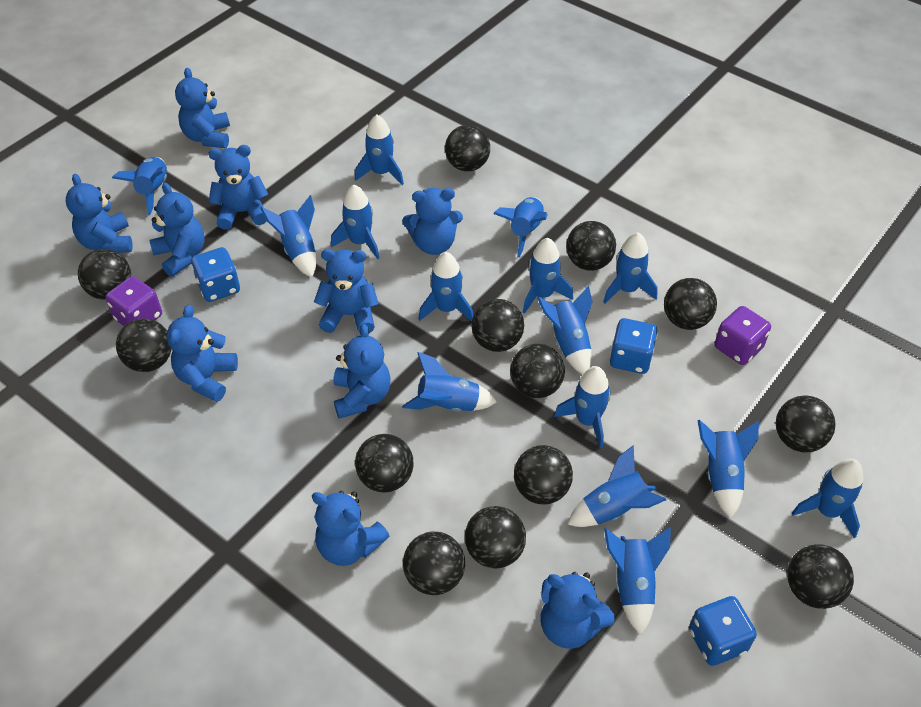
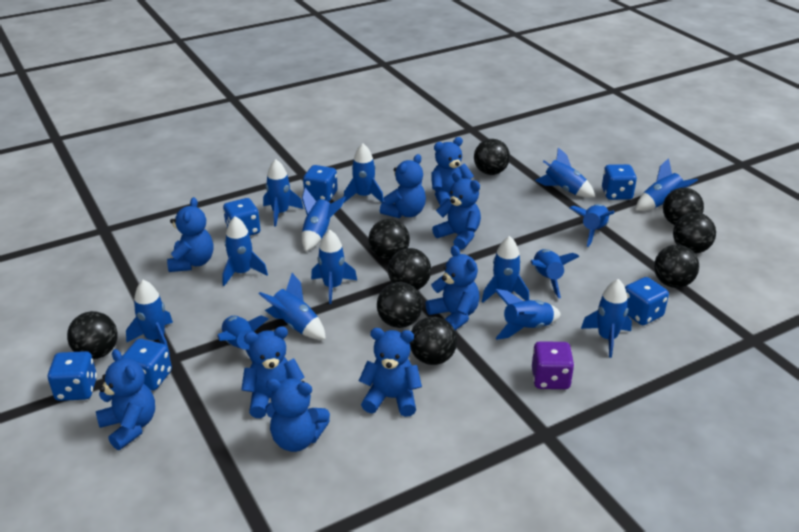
black ball: [78,249,131,300] [116,318,171,372] [355,434,414,493] [403,532,465,595] [445,125,490,171] [465,506,526,568] [471,299,524,352] [510,344,565,398] [514,445,573,504] [566,221,616,271] [664,278,717,330] [776,395,836,453] [787,544,854,609] = 13 -> [67,311,118,359] [368,219,410,260] [377,282,422,328] [388,248,431,290] [410,317,457,365] [474,139,510,175] [654,245,699,288] [663,188,704,225] [673,212,716,254] = 9
blue dice: [191,247,240,302] [610,318,658,374] [689,596,757,666] = 3 -> [48,351,97,401] [122,339,172,390] [223,198,260,236] [303,165,338,202] [602,164,637,200] [625,277,669,325] = 6
blue teddy bear: [66,174,133,253] [149,183,204,277] [167,305,238,402] [175,68,230,148] [209,145,269,230] [312,491,389,566] [314,249,379,333] [333,324,391,419] [402,188,463,255] [541,572,615,649] = 10 -> [96,349,155,450] [167,197,213,272] [241,326,305,418] [265,378,330,452] [359,328,422,417] [380,154,426,218] [426,246,480,330] [431,137,474,206] [432,172,481,250] = 9
purple dice: [105,276,162,326] [715,306,771,365] = 2 -> [532,341,574,389] = 1

